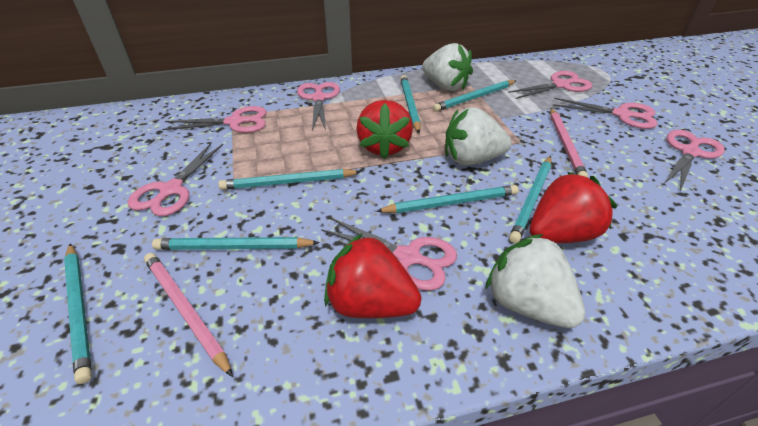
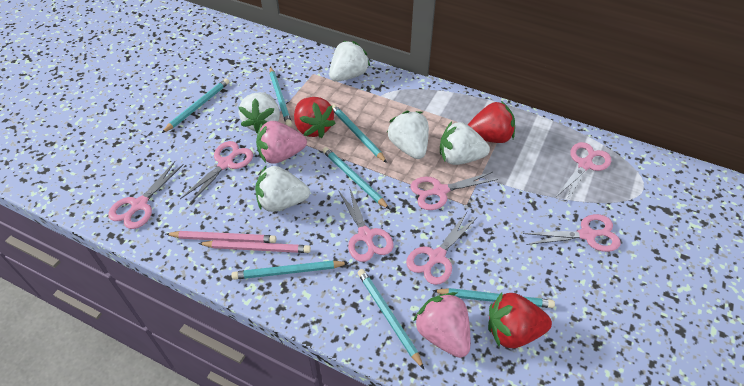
pink strawberry: none = 0 -> [256,121,307,163] [414,292,470,358] = 2
white strawberry: [422,43,473,91] [445,107,512,166] [485,234,585,328] = 3 -> [238,92,280,134] [255,166,310,212] [329,41,370,82] [387,111,429,159] [440,122,490,165] = 5

